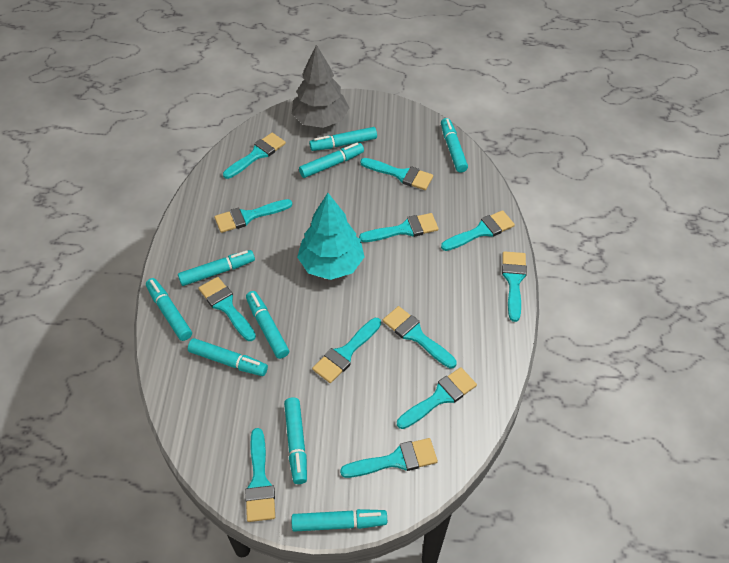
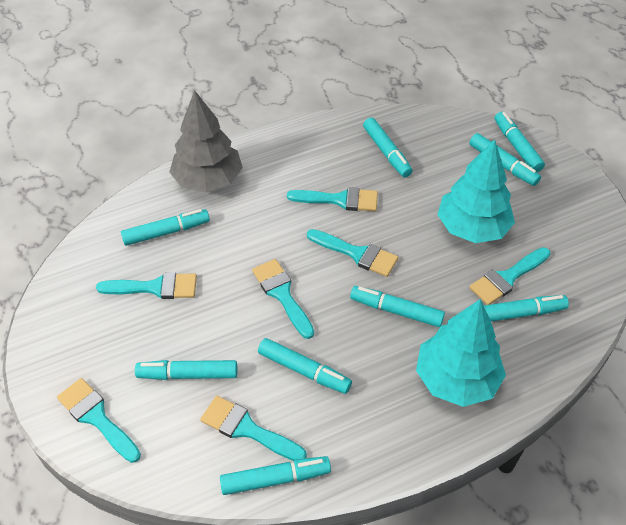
turquoise brush: [199,277,256,341] [214,199,293,233] [223,133,286,179] [245,428,275,522] [312,318,381,383] [340,438,438,478] [359,213,439,242] [360,158,433,190] [383,306,457,368] [397,367,477,429] [441,210,515,251] [502,251,527,322] = 12 -> [57,378,141,463] [96,272,197,299] [200,396,307,461] [252,259,314,339] [287,187,378,211] [307,229,398,277] [469,247,551,305] = 7
turquoise tree: [297,193,365,280] = 1 -> [416,299,506,407] [437,139,515,243] = 2

